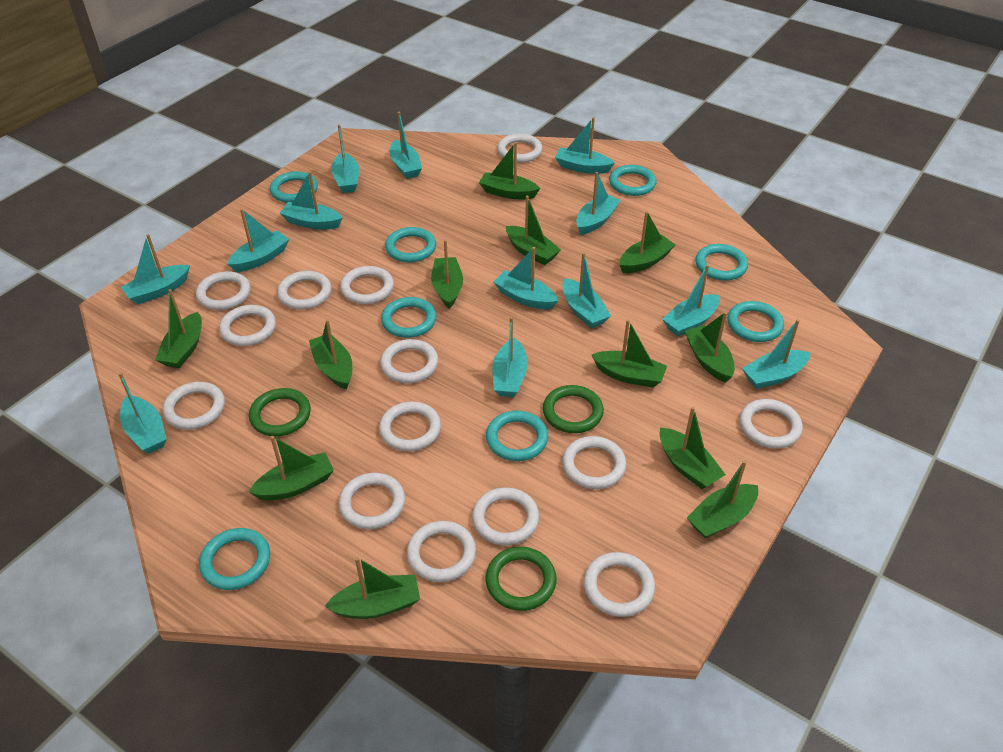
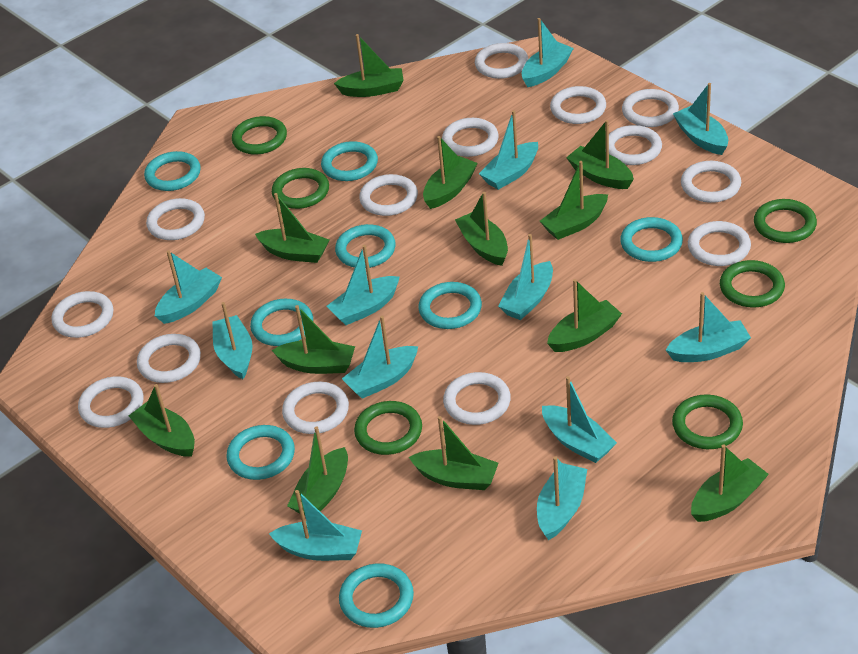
green ring: [249,388,311,437] [486,547,557,611] [543,385,604,433] = 3 -> [232,116,287,155] [272,168,329,209] [354,401,422,455] [672,395,743,449] [720,260,785,308] [754,199,817,243] = 6
turquoise boat: [118,373,167,454] [121,234,190,304] [228,209,289,272] [280,171,342,229] [331,124,360,193] [390,112,422,179] [492,317,528,397] [494,247,558,309] [555,117,615,174] [562,252,611,328] [576,172,621,235] [662,265,720,336] [742,319,810,389] = 13 -> [155,250,222,324] [212,302,252,379] [269,490,362,561] [326,245,400,325] [342,316,418,399] [479,110,538,190] [498,234,553,320] [522,18,574,87] [537,456,587,540] [542,376,617,463] [666,292,751,362] [673,83,728,155] = 12

